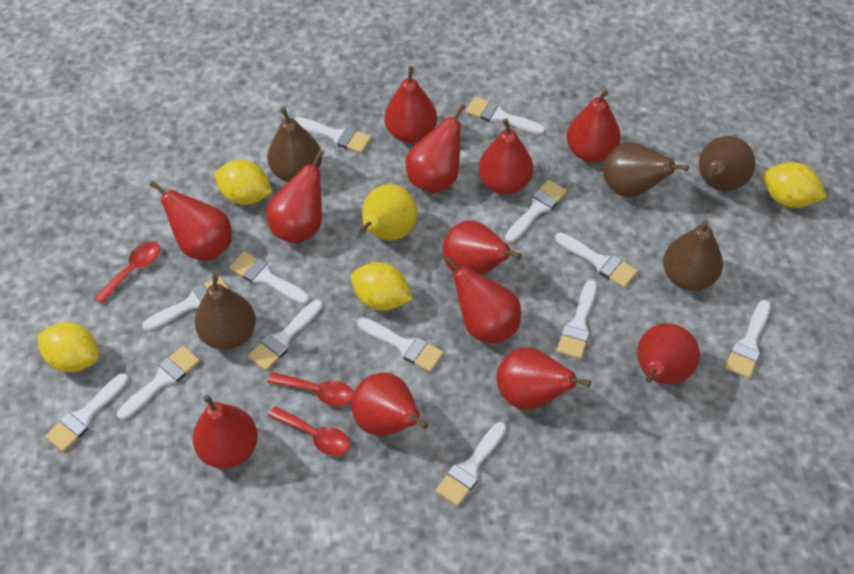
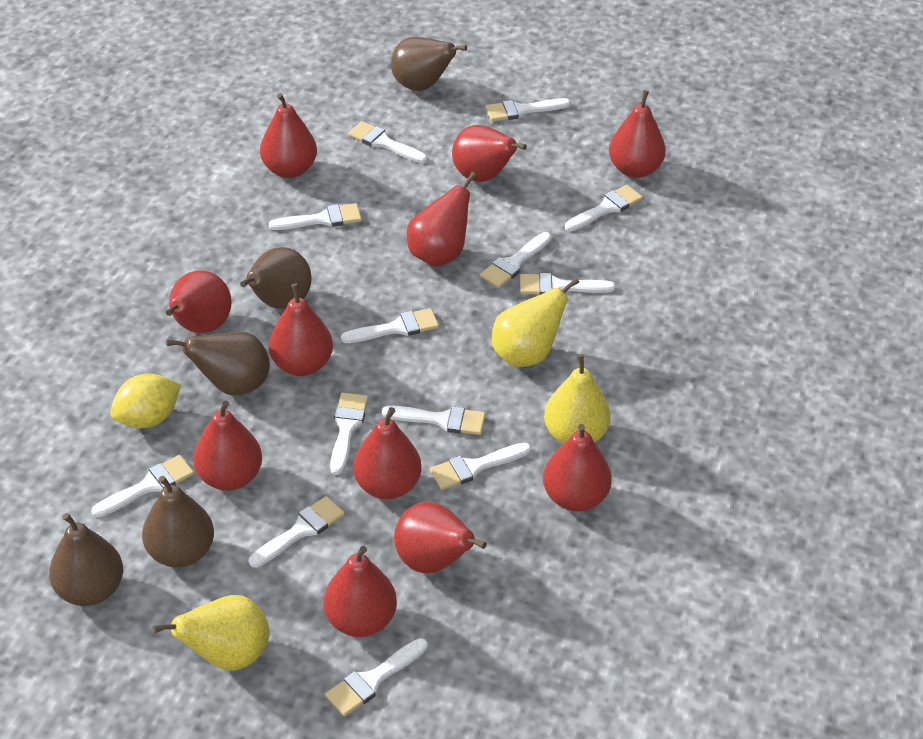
red pear: [149,181,232,261] [193,395,258,469] [266,150,324,243] [351,372,428,436] [384,66,437,143] [405,104,465,193] [442,221,521,275] [444,255,521,343] [479,119,533,194] [496,347,591,410] [566,90,621,162] [637,323,700,384] = 12 -> [166,270,232,333] [193,400,262,491] [260,93,317,178] [269,284,333,376] [324,546,397,637] [353,407,421,499] [394,502,487,573] [407,172,477,267] [452,125,527,182] [543,424,612,511] [609,90,666,178] = 11
red spoon: [94,241,160,304] [267,372,354,406] [268,406,350,456] = 3 -> none = 0
yellow lemon: [37,323,99,372] [215,160,273,205] [351,262,413,311] [763,162,827,208] = 4 -> [110,374,181,428] = 1
yellow pear: [360,184,417,241] = 1 -> [153,595,269,671] [492,278,579,367] [544,354,611,444] = 3

